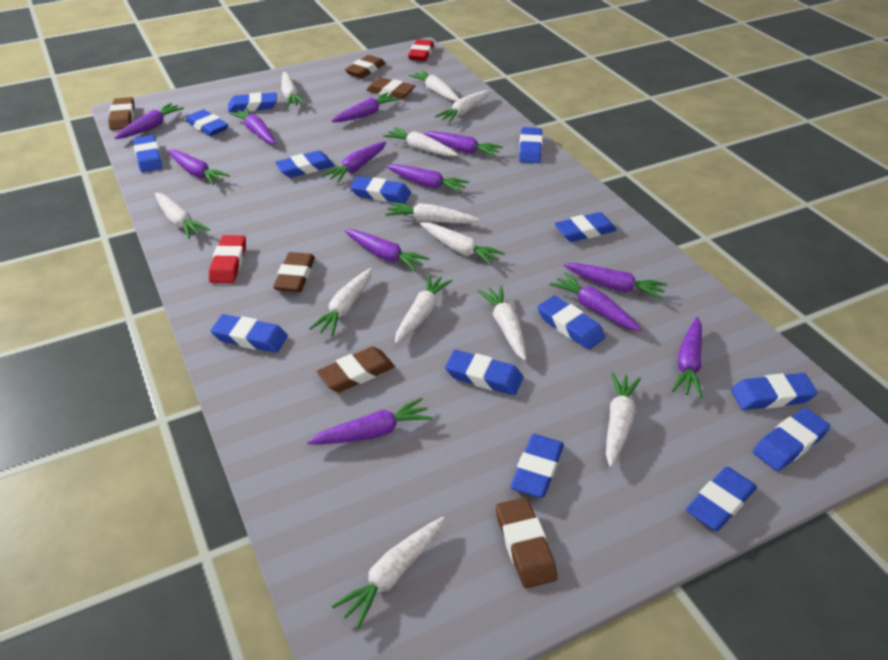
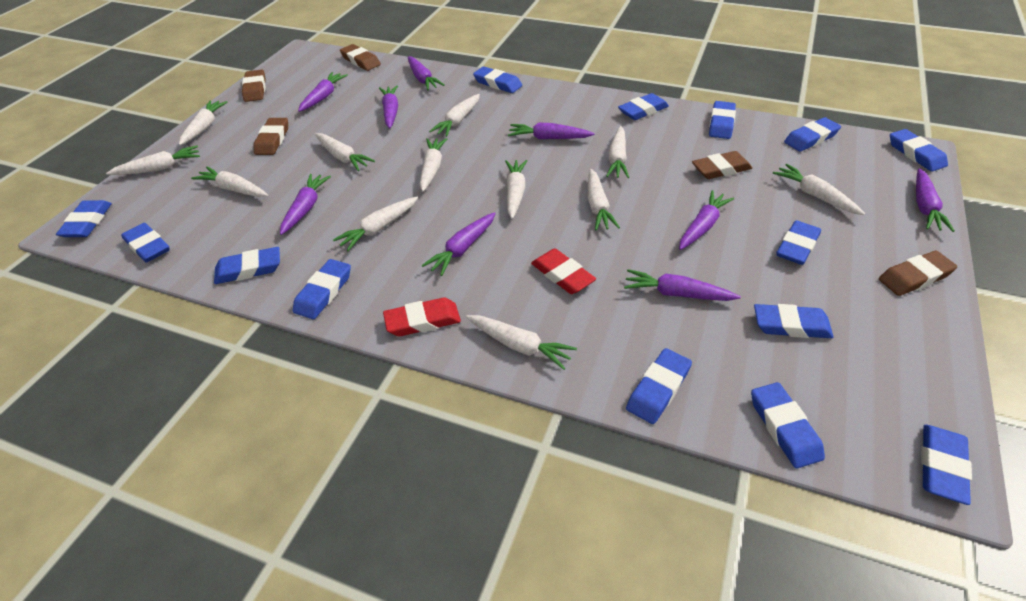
brown eraser: [108,97,135,130] [273,252,315,292] [316,346,395,392] [345,55,385,78] [366,77,415,99] [496,497,557,588] = 6 -> [242,70,266,102] [254,118,288,155] [340,44,381,71] [692,151,752,179] [879,251,957,296] = 5
purple carrot: [114,103,184,139] [167,150,230,185] [230,108,275,144] [307,398,432,444] [322,141,386,183] [332,92,399,122] [345,230,430,272] [386,164,469,193] [424,131,503,157] [549,273,642,331] [563,263,667,300] [672,317,702,398] = 12 -> [280,174,331,235] [298,72,348,112] [379,86,398,128] [408,56,445,90] [422,212,496,276] [508,122,594,139] [624,269,741,301] [679,190,734,250] [916,169,955,232] = 9

